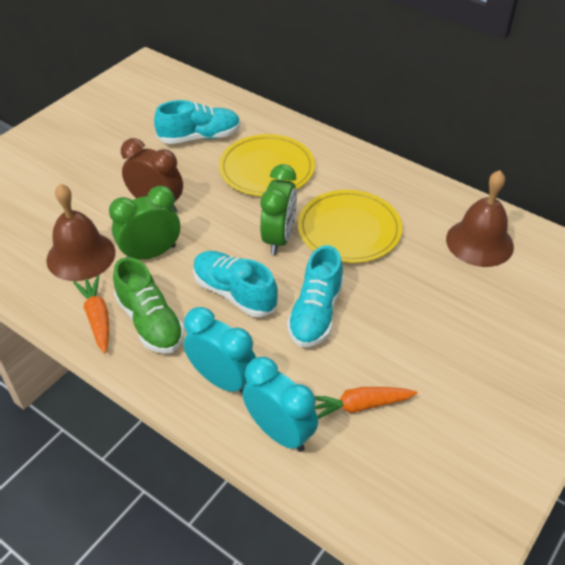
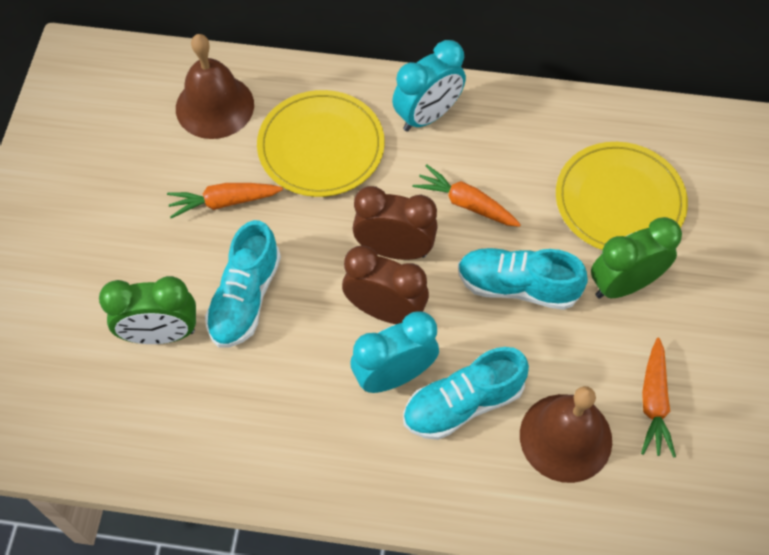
brown clock: [121,138,183,212] = 1 -> [342,246,429,324] [352,186,438,260] = 2
green shoe: [113,257,185,353] = 1 -> none = 0
orange carrot: [73,275,109,353] [314,387,417,419] = 2 -> [167,183,283,218] [413,164,521,227] [641,338,676,458] = 3

